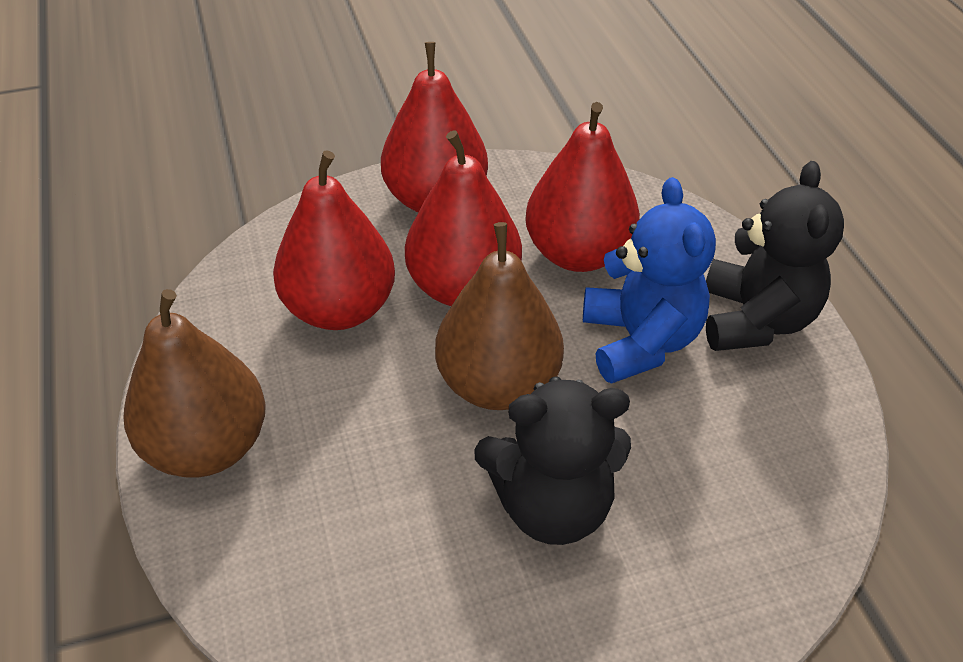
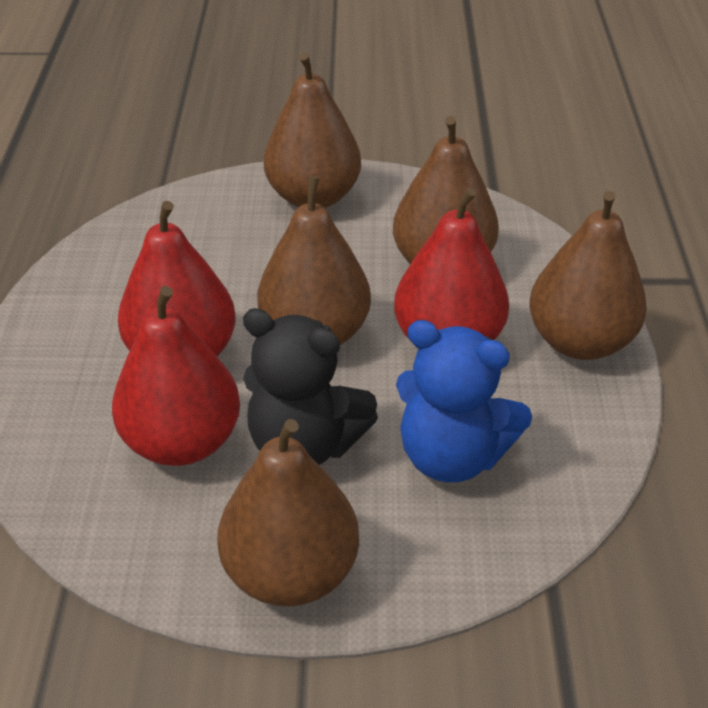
black teddy bear: [474,377,631,545] [706,161,844,351] = 2 -> [243,308,378,465] = 1
brown pear: [123,289,266,478] [435,222,564,410] = 2 -> [217,419,359,607] [257,176,371,345] [264,53,361,208] [393,116,499,264] [529,191,647,360] = 5
red pear: [273,150,395,330] [381,42,488,212] [405,130,522,306] [525,102,640,272] = 4 -> [112,286,240,466] [118,201,236,356] [394,187,509,341] = 3

